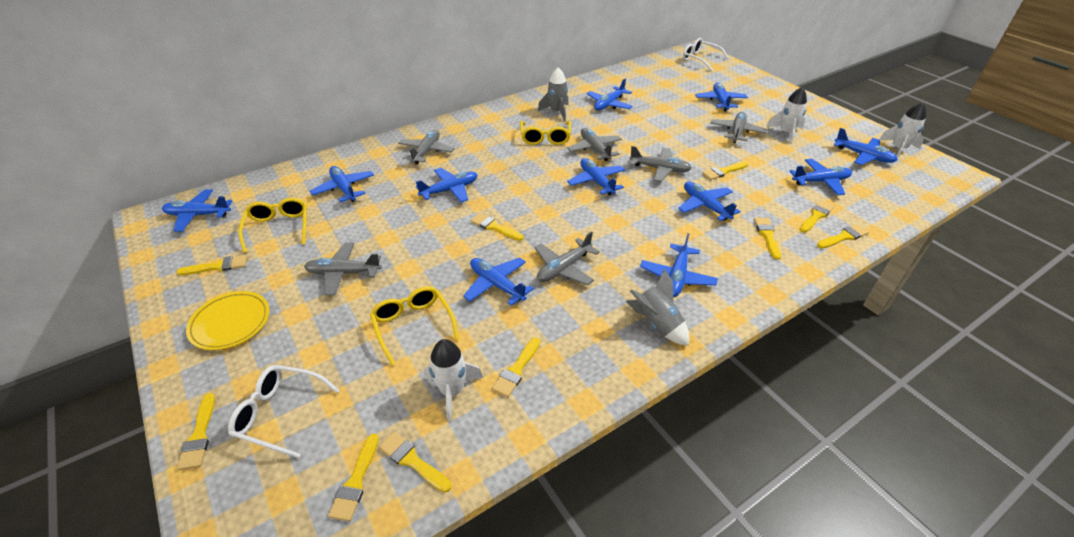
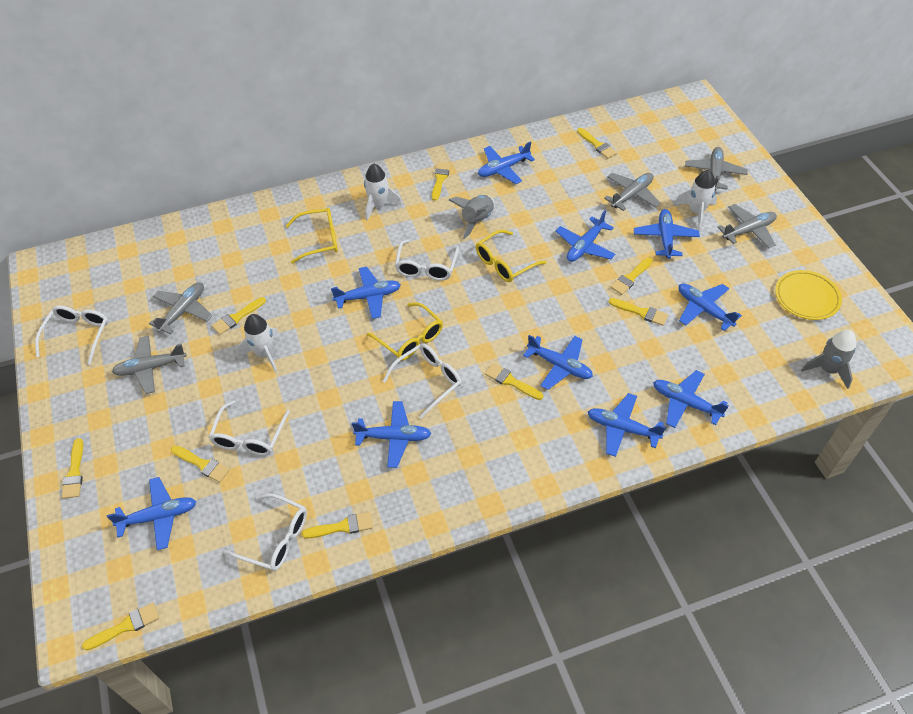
blue plane: [162,189,232,232] [310,166,374,202] [416,168,478,202] [463,257,534,306] [567,158,625,195] [586,78,633,111] [640,233,718,297] [678,182,741,221] [695,83,748,111] [789,159,852,195] [834,128,898,165] = 11 -> [107,477,196,550] [331,266,401,319] [352,401,431,468] [478,141,535,184] [523,335,593,390] [556,211,615,262] [588,393,666,457] [634,209,700,259] [653,370,729,428] [679,284,742,331] = 10
grey plane: [304,242,381,295] [398,130,455,164] [534,231,600,285] [567,128,622,161] [629,146,691,182] [710,112,768,143] = 6 -> [112,336,187,394] [149,282,212,334] [604,173,661,211] [685,147,748,190] [717,204,777,248] = 5
white glasses: [228,365,340,458] [683,38,729,71] = 2 -> [35,305,109,365] [208,400,290,456] [224,494,307,571] [383,343,461,419] [395,240,459,281] = 5

